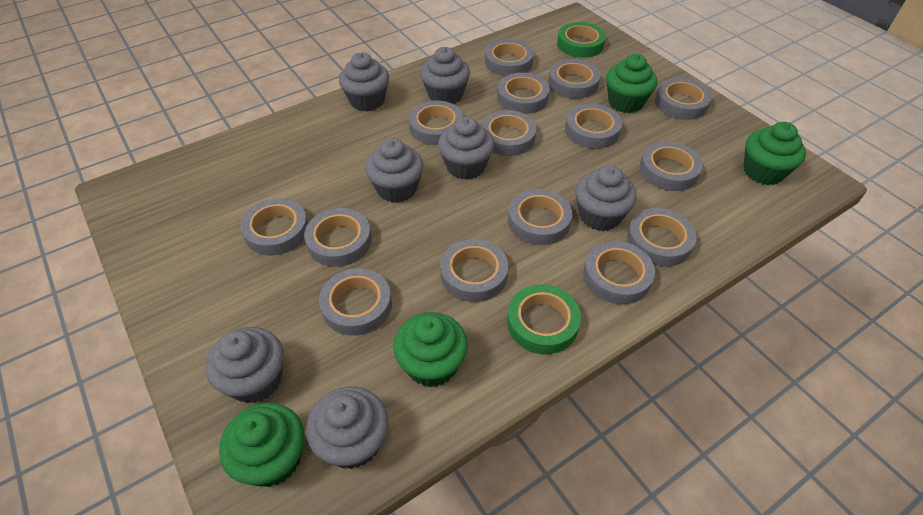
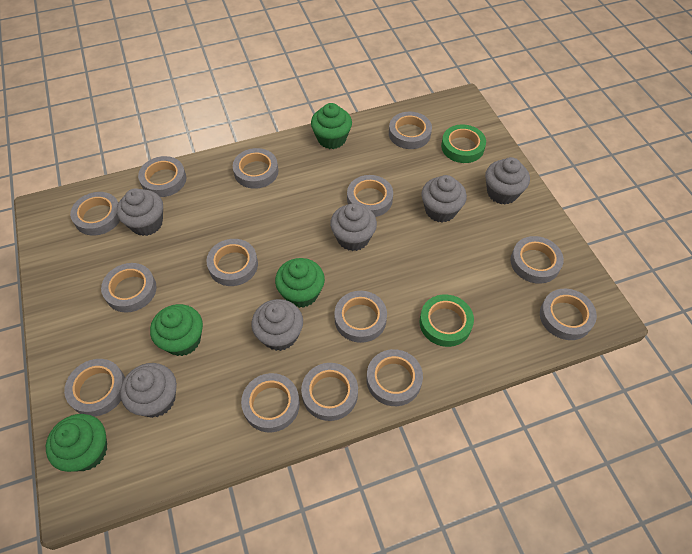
grey cupcake: [205,327,284,403] [306,386,389,469] [339,52,389,112] [365,138,423,203] [420,47,470,104] [438,116,494,180] [575,165,637,231] = 7 -> [117,188,163,236] [120,363,177,418] [251,299,303,351] [330,203,377,251] [421,175,467,222] [485,157,530,205] = 6
grey tape: [240,198,308,255] [304,208,372,267] [319,268,392,336] [409,100,463,145] [440,239,508,302] [481,110,536,156] [485,39,534,76] [497,73,550,114] [508,189,572,245] [548,59,600,99] [565,104,622,149] [583,241,655,305] [627,208,697,267] [640,141,703,191] [655,78,712,120] = 15 -> [64,359,125,417] [70,192,120,236] [101,263,157,312] [138,156,186,197] [206,239,258,286] [233,148,278,189] [241,373,300,432] [301,363,358,421] [334,291,387,343] [347,175,393,217] [367,349,423,406] [389,112,432,149] [511,236,564,284] [540,289,597,340] = 14

